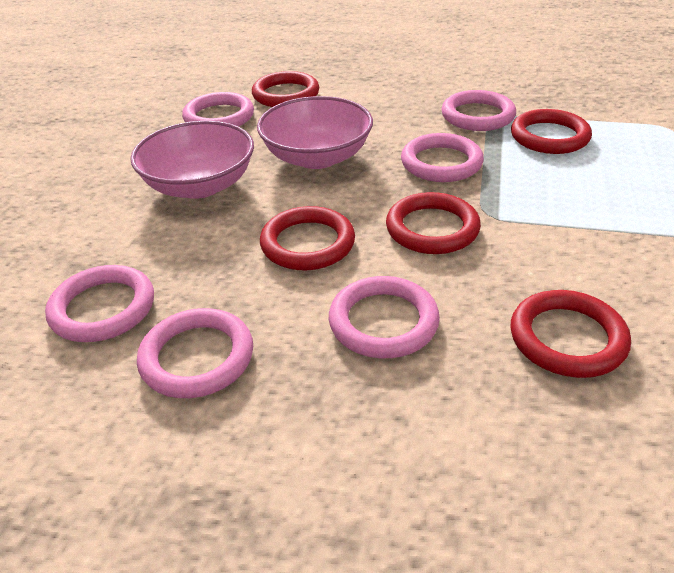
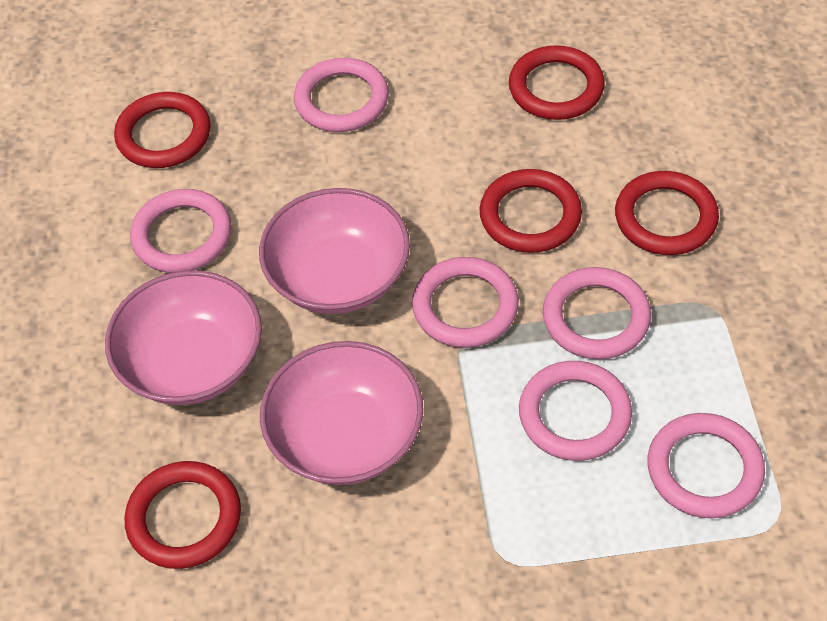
pink bowl: [130,121,254,199] [257,96,373,169] = 2 -> [105,271,262,405] [259,188,410,314] [260,341,423,485] = 3

